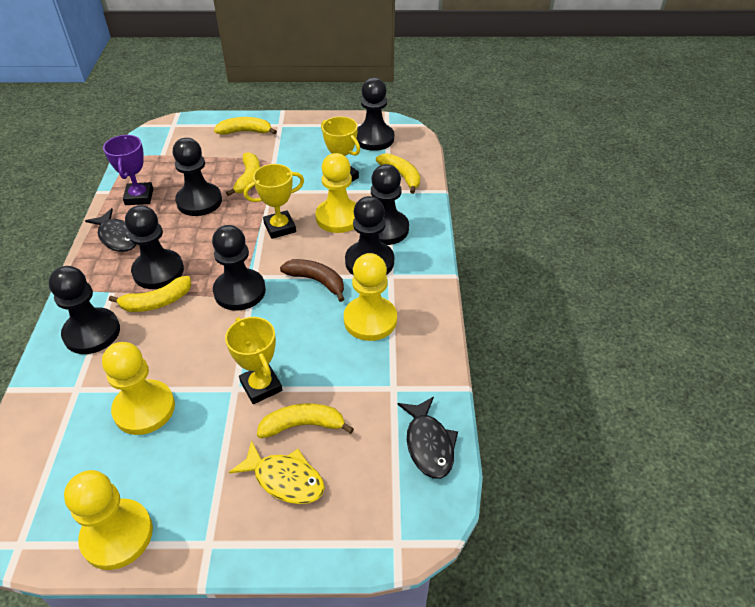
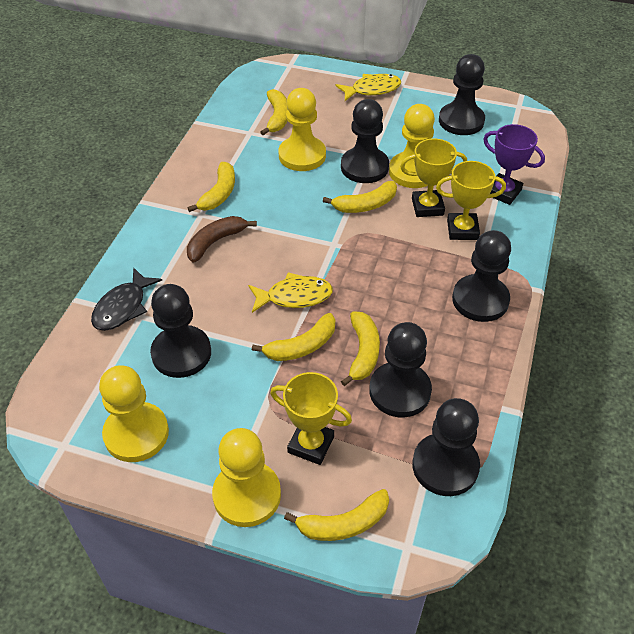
black fish: [85,208,136,252] [397,397,458,479] = 2 -> [91,267,162,331] = 1
black pawn: [49,266,120,354] [125,205,184,289] [173,138,222,216] [212,225,266,311] [345,196,394,275] [357,77,394,151] [371,164,409,245] = 7 -> [150,284,211,378] [341,99,389,183] [369,322,432,417] [412,398,480,496] [439,54,485,135] [452,230,511,322] = 6
yellow banana: [109,276,191,312] [214,117,277,135] [226,152,260,196] [257,403,354,438] [376,153,420,194] = 5 -> [187,162,235,212] [252,313,335,361] [260,89,288,135] [284,489,389,541] [323,181,397,213] [341,311,380,386] = 6
yellow fish: [229,440,325,504] = 1 -> [248,272,333,313] [336,74,401,101] = 2

